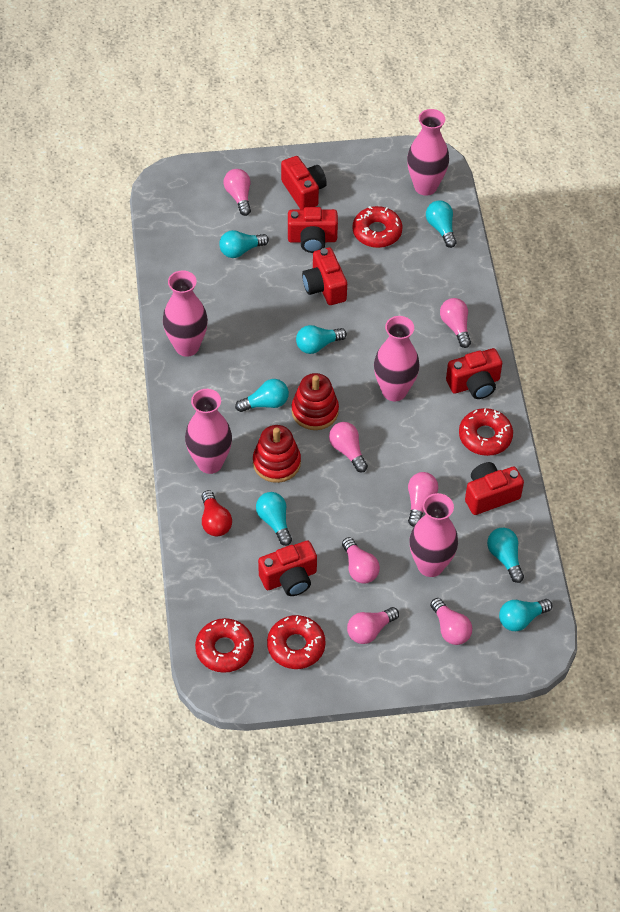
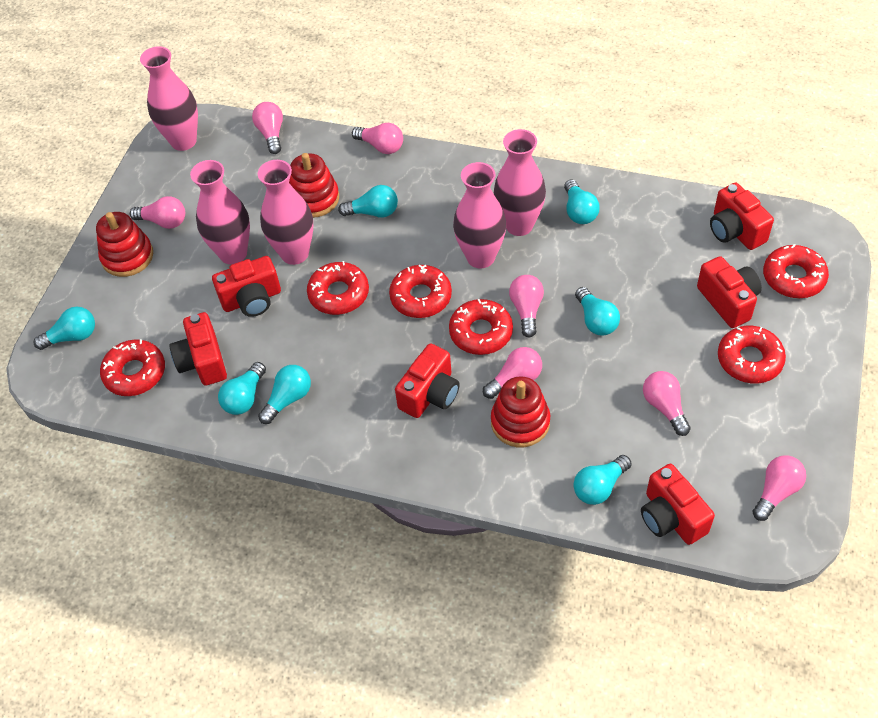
red donut: [195,618,254,673] [267,615,325,669] [352,206,403,248] [459,408,513,456] = 4 -> [100,339,165,396] [307,261,369,315] [389,265,452,318] [449,299,513,355] [718,326,786,383] [763,244,829,298] = 6
red light bulb: [201,490,232,537] = 1 -> none = 0
red stacking toy: [253,425,301,483] [292,373,339,430] = 2 -> [96,212,153,277] [289,153,339,218] [491,376,550,447] = 3

